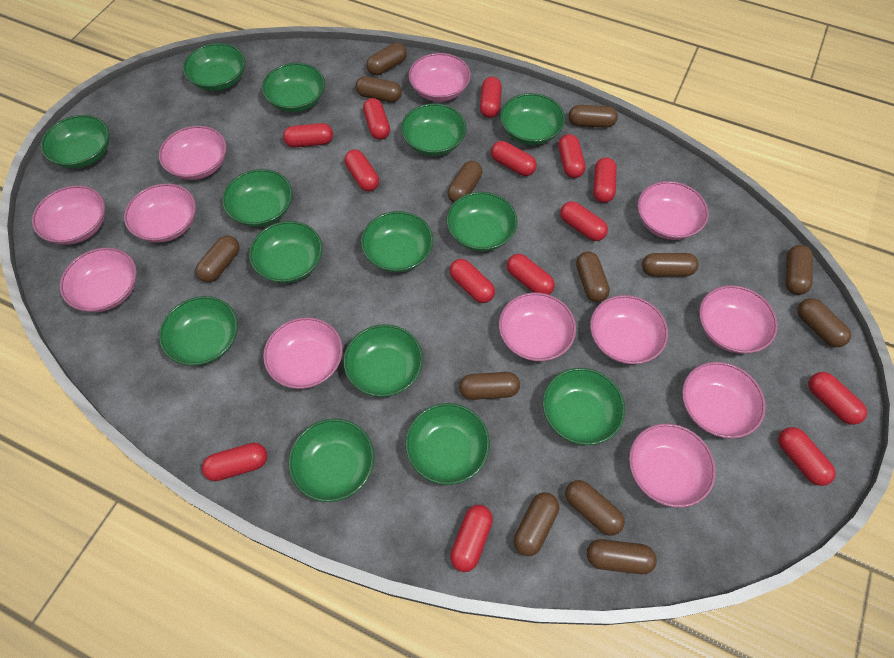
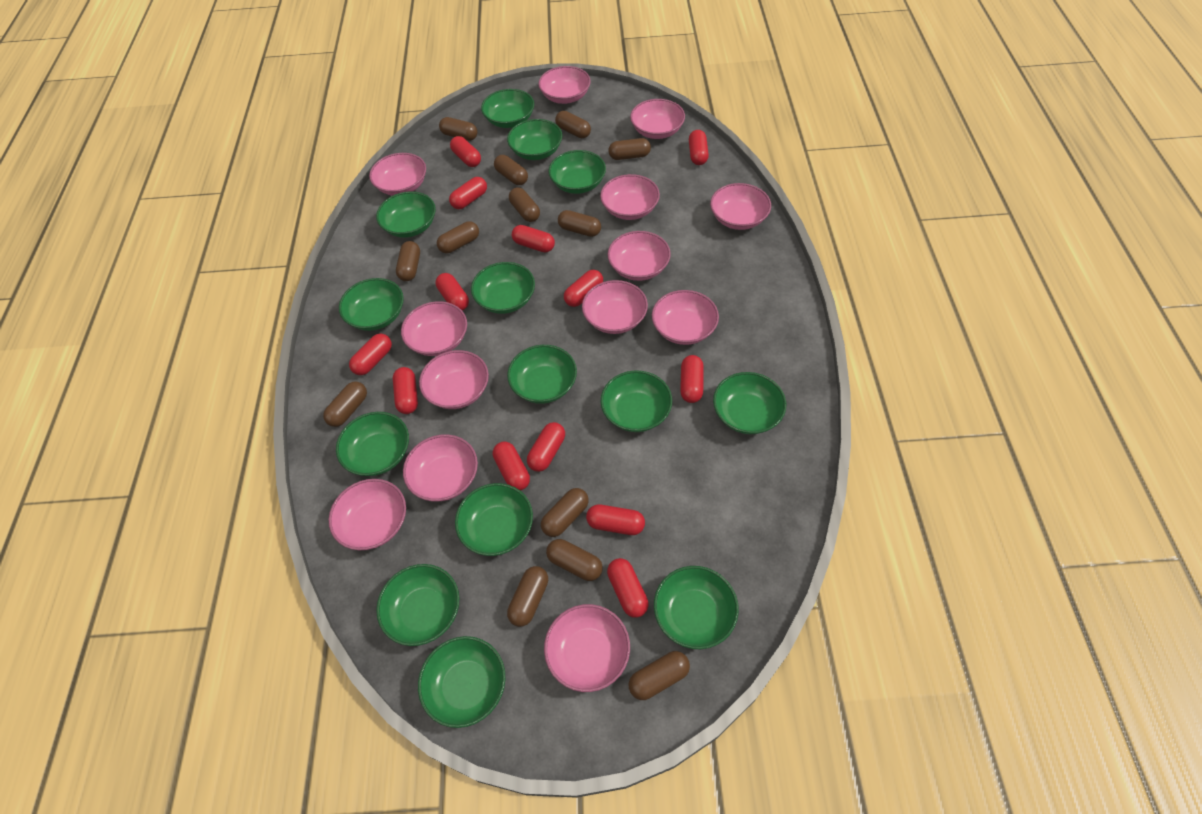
pink bowl: [32,185,105,245] [60,247,137,312] [124,183,196,243] [159,126,227,180] [263,317,343,389] [408,53,471,102] [499,292,576,361] [590,295,668,364] [629,423,716,508] [637,181,709,240] [682,362,766,439] [699,285,778,353] = 12 -> [329,479,406,550] [369,153,426,196] [401,301,467,356] [403,435,478,501] [419,350,489,409] [538,66,591,104] [544,604,630,692] [582,280,648,334] [600,174,660,220] [607,231,671,281] [630,99,685,139] [652,290,719,345] [710,183,771,230] = 13
red capsule: [202,443,268,481] [283,123,333,148] [344,149,379,191] [363,98,390,140] [449,259,495,303] [450,505,493,572] [480,77,502,118] [491,141,537,176] [507,254,555,295] [558,134,585,178] [560,201,608,241] [593,157,617,203] [778,427,836,486] [809,372,867,425] = 14 -> [349,334,392,375] [393,367,418,414] [436,273,469,310] [449,177,487,209] [450,136,481,167] [493,442,530,491] [512,225,555,252] [527,422,565,472] [564,270,603,307] [586,505,645,535] [607,558,649,618] [680,355,704,403] [689,130,709,165] = 13

